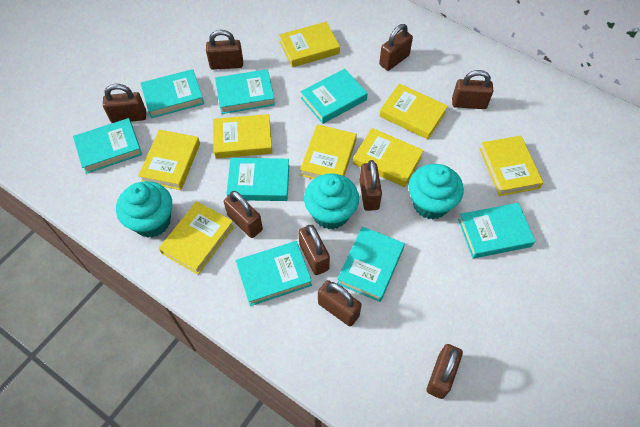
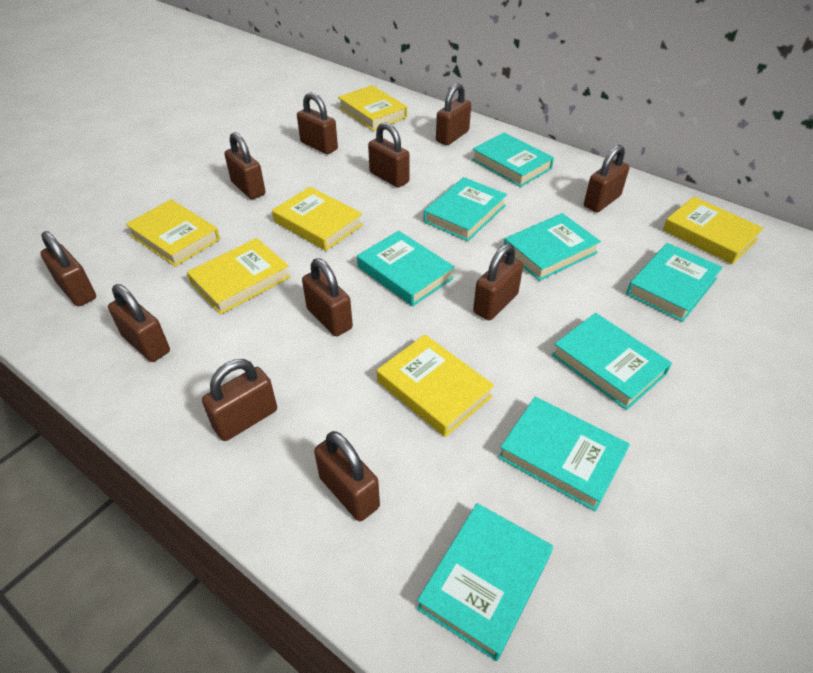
brown padlock: [103,84,146,123] [206,30,243,70] [224,191,263,238] [298,225,330,275] [318,280,362,326] [360,160,382,211] [379,24,413,71] [427,344,463,399] [452,70,493,109] = 9 -> [40,231,96,306] [108,284,170,362] [202,359,277,441] [224,132,265,199] [297,92,338,154] [302,258,353,336] [314,431,380,521] [368,122,410,188] [436,83,471,145] [473,244,523,320] [584,145,630,212] = 11
turquoise cupcake: [116,181,172,238] [304,173,359,230] [409,164,464,219] = 3 -> none = 0
yellow book: [138,130,200,190] [159,201,234,275] [213,114,272,158] [279,22,340,67] [300,124,357,179] [353,128,424,187] [379,84,448,139] [479,136,543,196] = 8 -> [125,200,220,267] [187,238,291,315] [272,187,363,251] [338,85,407,131] [377,335,494,437] [663,197,764,264] = 6

